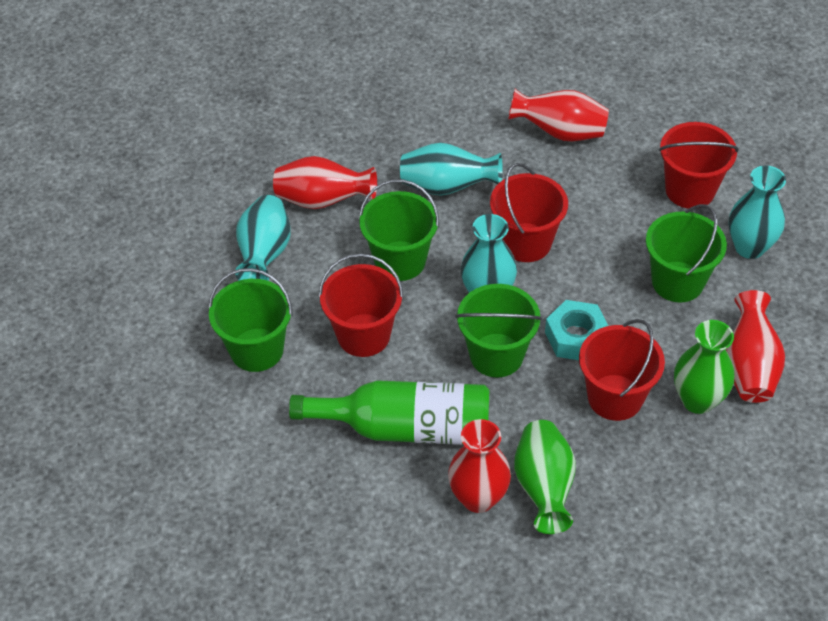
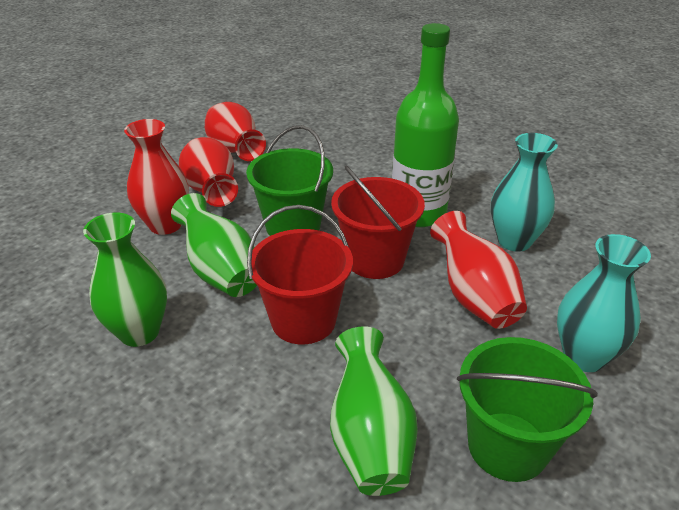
green bucket: [208,268,293,372] [359,179,439,281] [456,284,542,378] [646,204,727,302] = 4 -> [246,125,333,236] [457,337,598,482] = 2
green vase: [514,420,576,534] [674,320,734,414] = 2 -> [83,212,167,347] [171,193,257,297] [330,326,418,496] = 3
red bucket: [319,253,404,357] [490,163,568,262] [579,319,665,421] [659,122,739,209] = 4 -> [247,205,353,344] [331,166,425,279] = 2
turquoise nut: [545,300,608,360] = 1 -> none = 0
turquoise vase: [235,195,291,281] [400,143,503,196] [461,214,517,293] [729,165,786,259] = 4 -> [491,133,558,252] [557,234,651,372] = 2

